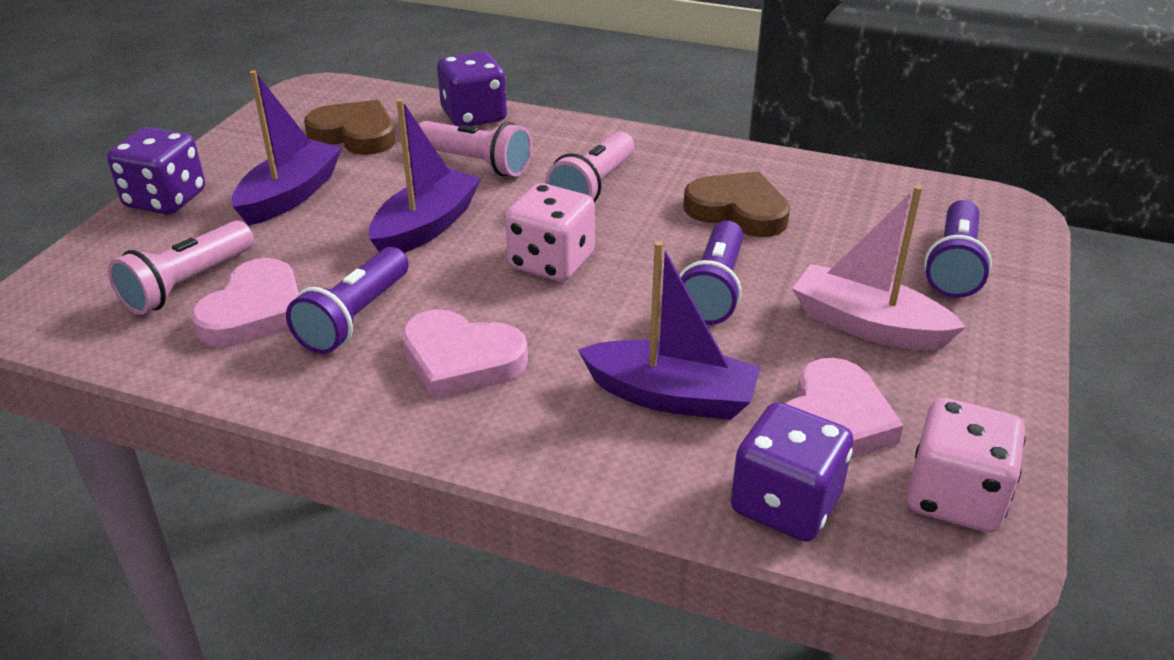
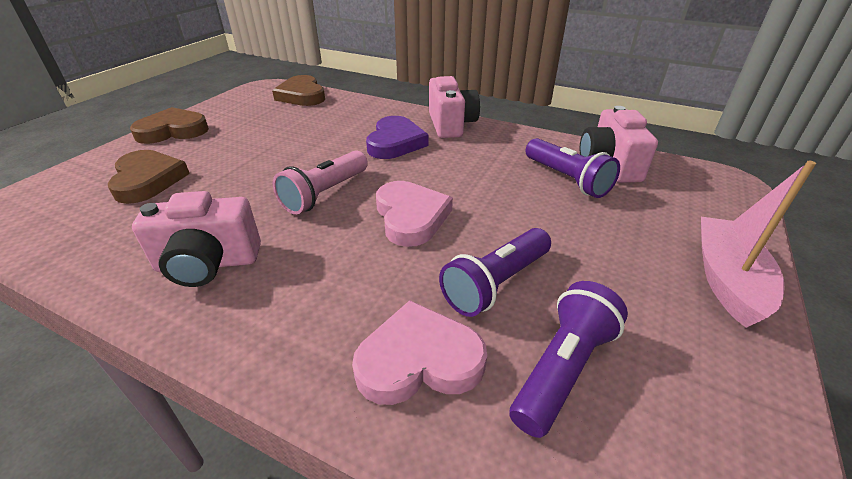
brown heart: [304,100,395,155] [683,171,790,237] = 2 -> [108,150,190,204] [130,107,209,144] [272,75,325,106] = 3
pink camera: none = 0 -> [132,191,261,287] [429,76,480,138] [580,106,658,183] = 3
pink dice: [505,183,595,282] [907,398,1026,532] = 2 -> none = 0
pink flashlight: [108,221,254,315] [419,121,532,177] [545,131,635,202] = 3 -> [273,150,368,215] = 1
pink heart: [191,258,299,347] [402,309,528,399] [785,358,904,458] = 3 -> [352,300,487,405] [376,181,453,247] = 2
purple boat: [232,70,342,226] [369,99,481,253] [578,241,761,420] = 3 -> none = 0
purple dice: [107,127,205,215] [437,51,507,126] [731,402,853,542] = 3 -> none = 0
purple heart: none = 0 -> [366,116,429,159] = 1

